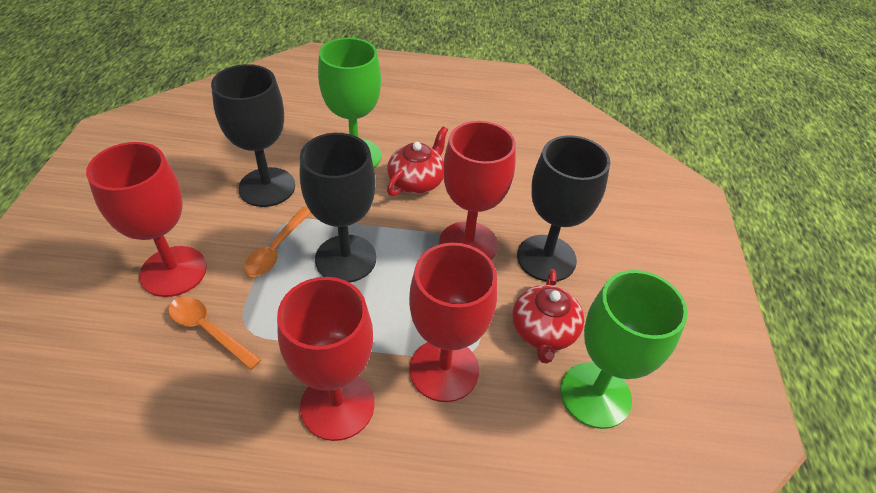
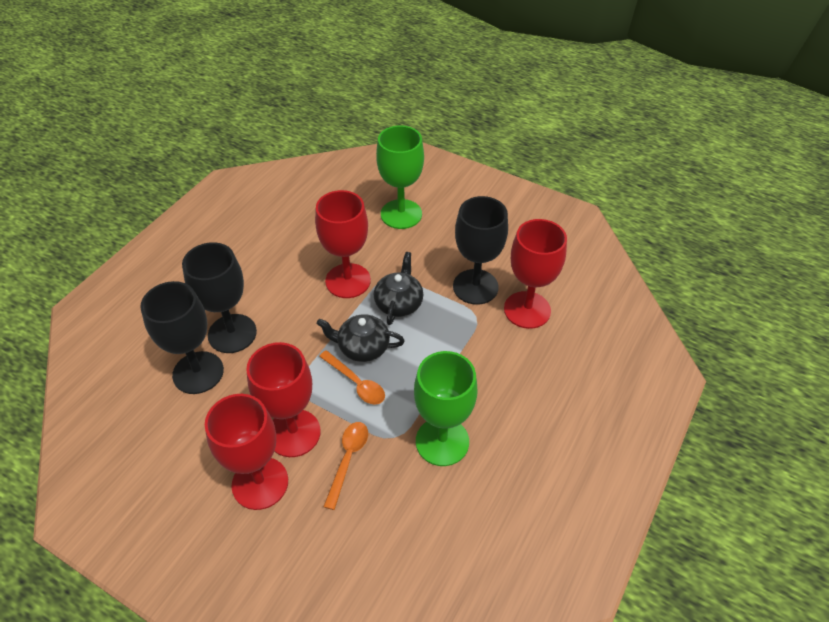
black teapot: none = 0 -> [317,314,405,362] [374,252,424,325] = 2
red teapot: [387,127,448,196] [513,269,584,364] = 2 -> none = 0

